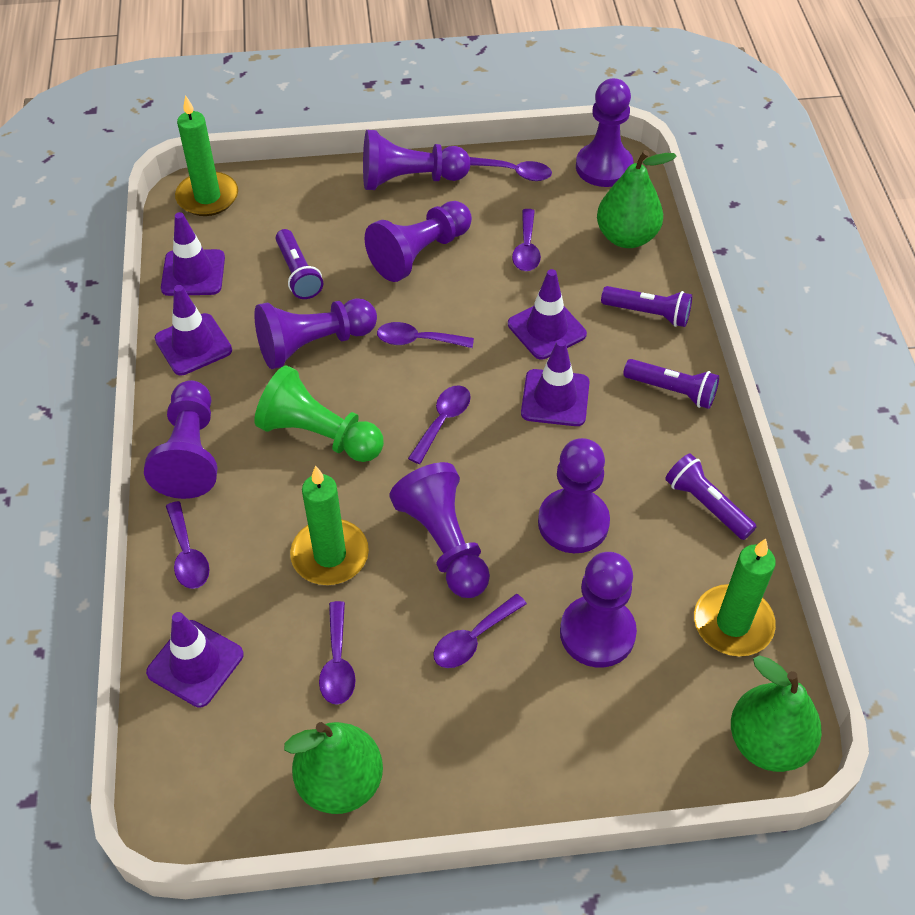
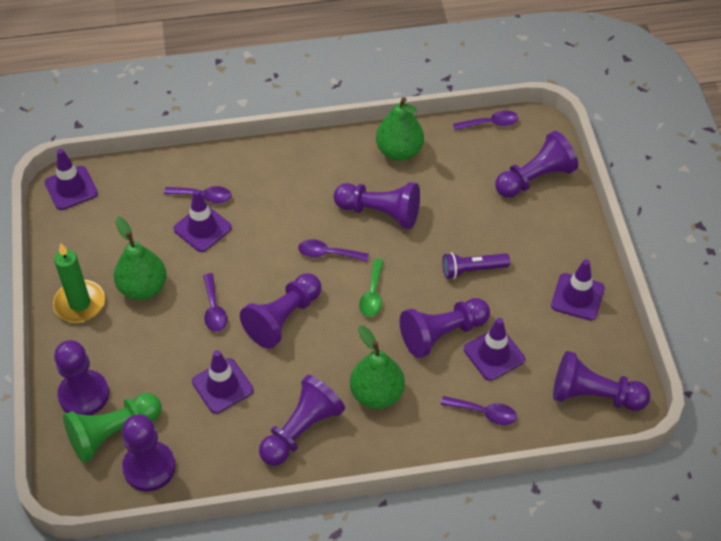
green candle: [175,95,238,216] [290,466,369,585] [694,538,776,656] = 3 -> [53,243,105,323] = 1
green spoon: none = 0 -> [359,259,383,317] = 1
purple flashlight: [276,229,323,299] [601,286,692,327] [623,359,719,409] [665,453,757,540] = 4 -> [442,252,510,279] = 1
purple spoon: [166,501,210,589] [319,601,356,705] [377,322,474,348] [408,385,471,464] [433,594,527,668] [470,157,552,181] [512,209,541,271] = 7 -> [164,186,231,203] [203,273,227,332] [298,239,369,261] [441,396,517,425] [453,110,518,130] = 5

